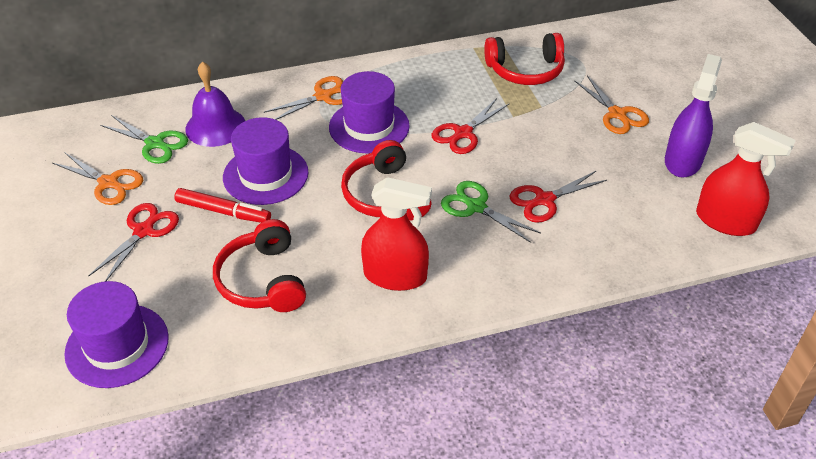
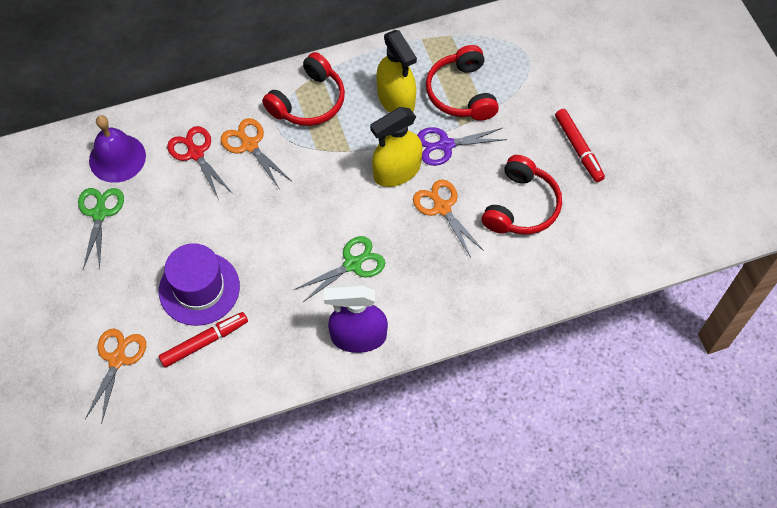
purple hat: [64,281,169,388] [223,117,308,205] [329,71,410,154] = 3 -> [159,243,240,326] = 1
purple scissors: none = 0 -> [417,127,507,166] = 1
red marker: [174,188,271,223] = 1 -> [159,312,248,368] [555,109,605,182] = 2
red scissors: [88,203,179,281] [432,98,509,154] [509,170,607,223] = 3 -> [167,126,233,200] = 1
red spray bottle: [361,177,432,291] [696,122,796,236] = 2 -> none = 0
yellow spray bottle: none = 0 -> [370,107,422,187] [376,30,417,113] = 2

